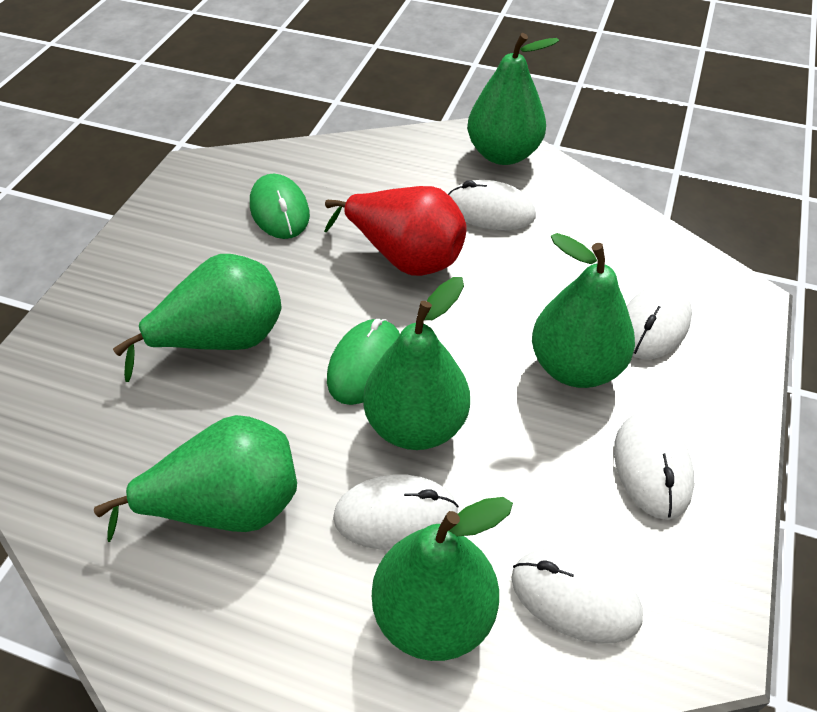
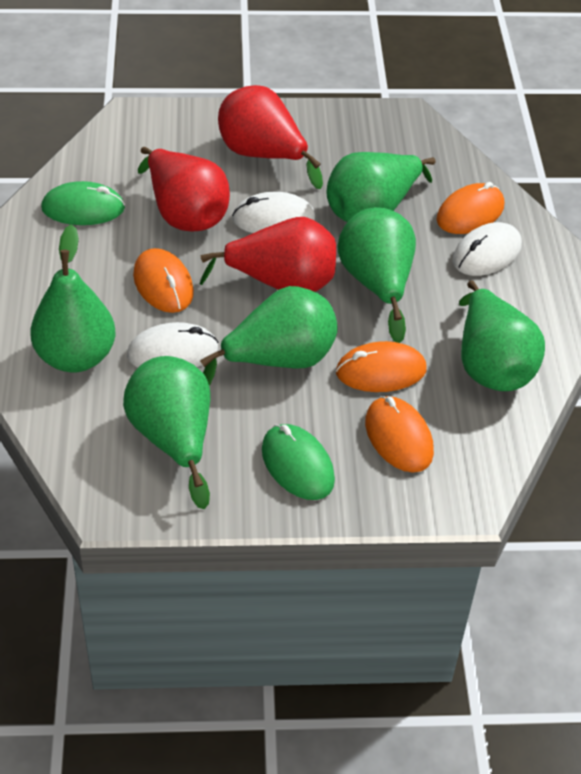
orange mouse: none = 0 -> [133,248,194,313] [336,341,427,392] [365,396,434,473] [437,182,504,234] = 4
red pear: [324,186,467,276] = 1 -> [138,147,230,231] [200,217,336,292] [218,85,323,189] = 3
white mouse: [333,475,459,550] [448,180,536,230] [511,549,643,643] [614,413,694,520] [627,283,692,359] = 5 -> [127,322,218,367] [232,192,315,233] [453,222,522,276] = 3

